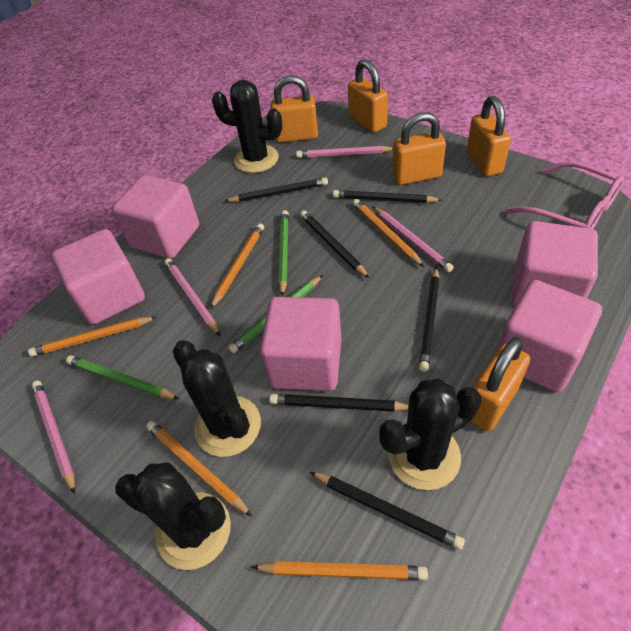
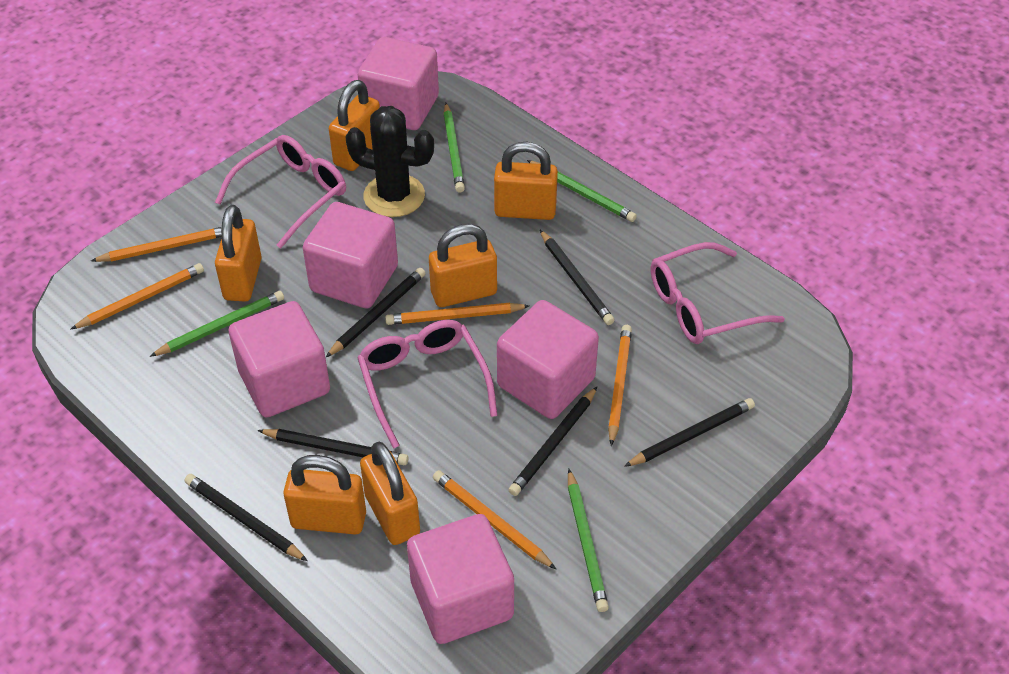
black cactus: [115,462,231,570] [173,340,261,457] [212,80,282,173] [379,379,481,490] = 4 -> [345,106,434,217] = 1
green pencil: [66,355,179,399] [228,275,323,353] [278,210,289,296] = 3 -> [150,291,284,357] [443,103,465,193] [527,160,637,222] [568,469,609,612] = 4
orange padlock: [271,75,318,143] [348,59,388,133] [393,112,446,185] [467,96,511,176] [470,337,530,431] = 5 -> [215,205,262,301] [283,455,366,534] [329,80,380,171] [360,442,420,545] [429,224,497,307] [494,142,558,220] = 6
pink glasses: [506,161,624,229] = 1 -> [215,135,346,248] [357,320,498,449] [650,242,785,344] = 3
pink pencil: [31,381,75,494] [164,258,220,336] [296,146,393,158] [373,207,454,272] = 4 -> none = 0

